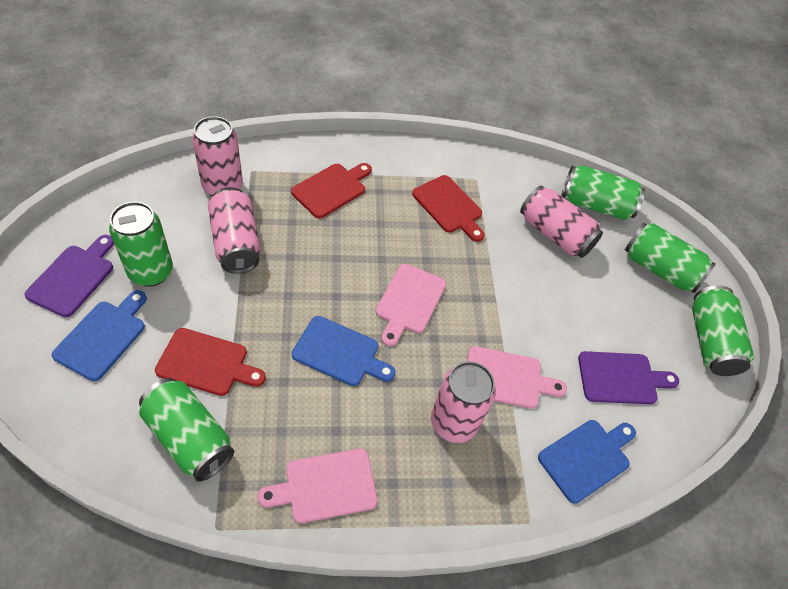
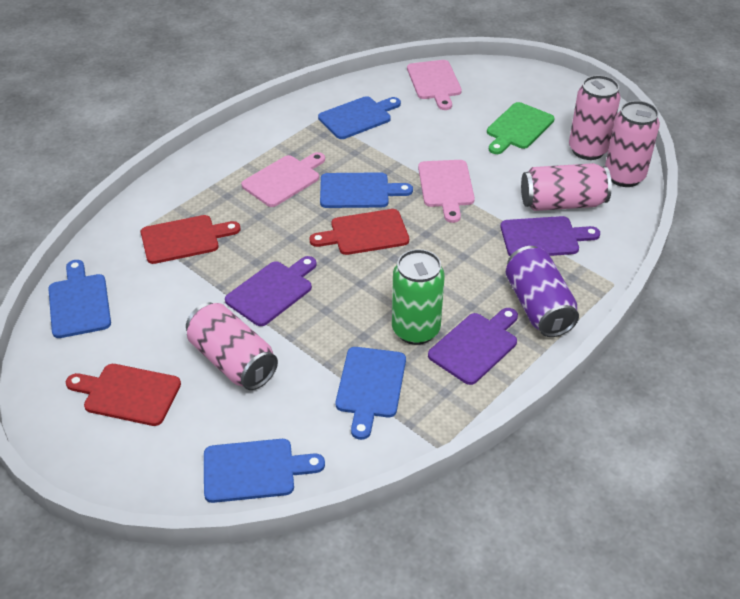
blue cutting board: [52,290,147,381] [292,316,396,386] [538,420,636,504] = 3 -> [48,260,111,338] [204,439,325,503] [318,96,401,139] [320,172,413,208] [336,347,406,440] = 5
green can: [109,202,173,287] [139,378,234,482] [561,166,645,220] [625,223,716,293] [692,285,754,376] = 5 -> [392,249,445,345] = 1
green cutting board: none = 0 -> [487,102,555,154] = 1
purple can: none = 0 -> [506,246,579,337] = 1
purple cutting board: [24,235,114,317] [578,351,679,404] = 2 -> [225,256,317,326] [428,308,518,385] [500,216,600,256] = 3

